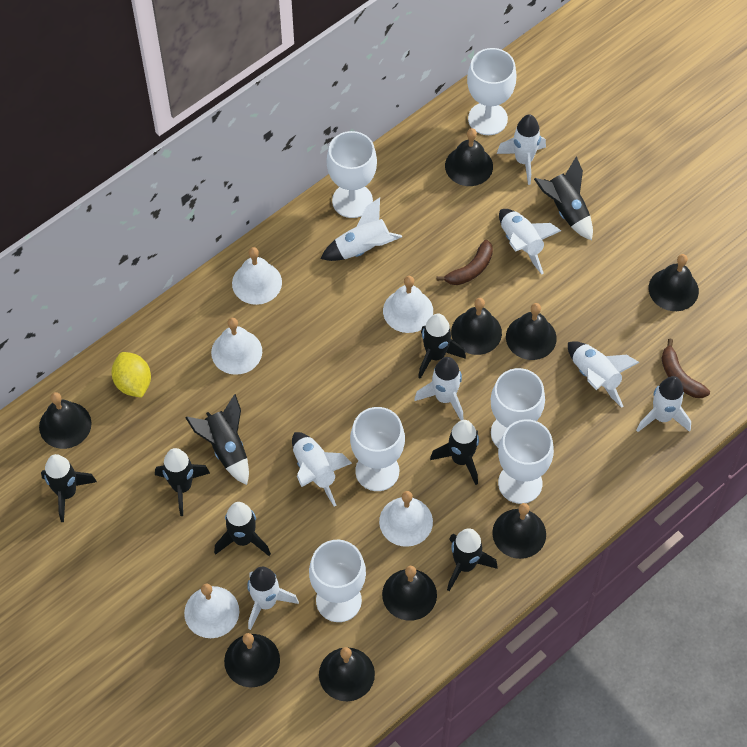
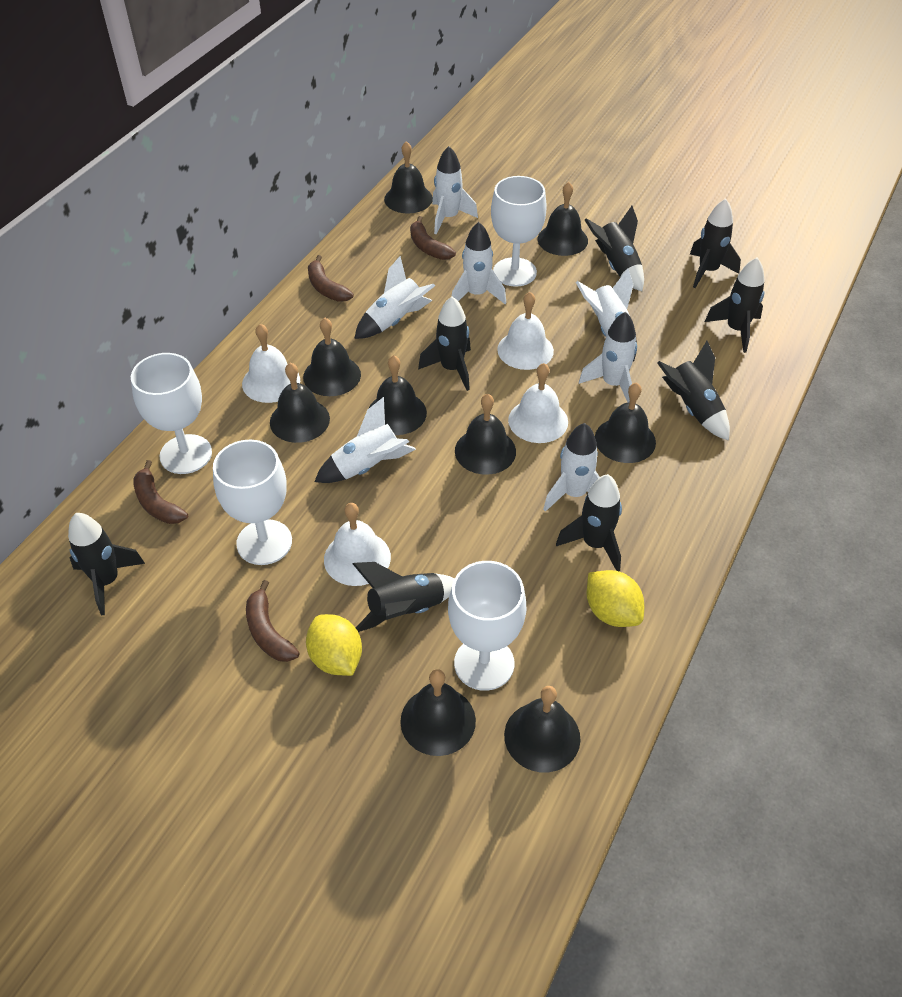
brown banana: [436,240,493,285] [661,338,710,398] = 2 -> [133,460,188,524] [246,580,299,662] [308,255,354,302] [410,216,456,260] = 4
white bell: [184,584,239,638] [211,318,262,375] [232,247,282,305] [379,491,433,547] [383,276,433,333] = 5 -> [242,324,300,403] [324,503,391,586] [497,292,554,370] [508,363,568,443] = 4
white goblet: [309,540,366,622] [327,131,377,218] [350,407,405,491] [467,48,517,135] [491,368,545,448] [498,419,554,504] = 6 -> [131,353,212,474] [213,439,292,565] [448,561,526,691] [491,176,547,287] = 4
white rocket: [247,567,299,630] [292,432,352,506] [321,198,402,261] [414,357,464,420] [497,114,546,185] [499,209,561,275] [568,341,640,408] [636,376,691,432] = 8 -> [315,397,416,483] [354,256,435,339] [432,146,478,235] [452,222,506,304] [543,423,600,512] [576,268,637,361] [579,312,637,402] = 7
yellow lemon: [112,352,151,398] = 1 -> [306,614,362,676] [587,570,644,627] = 2

